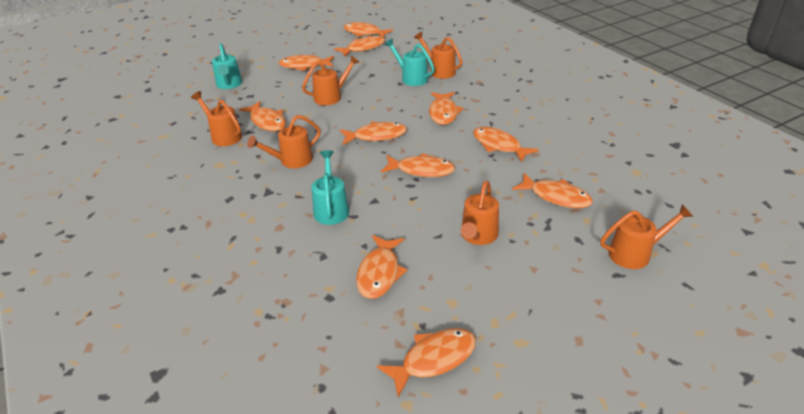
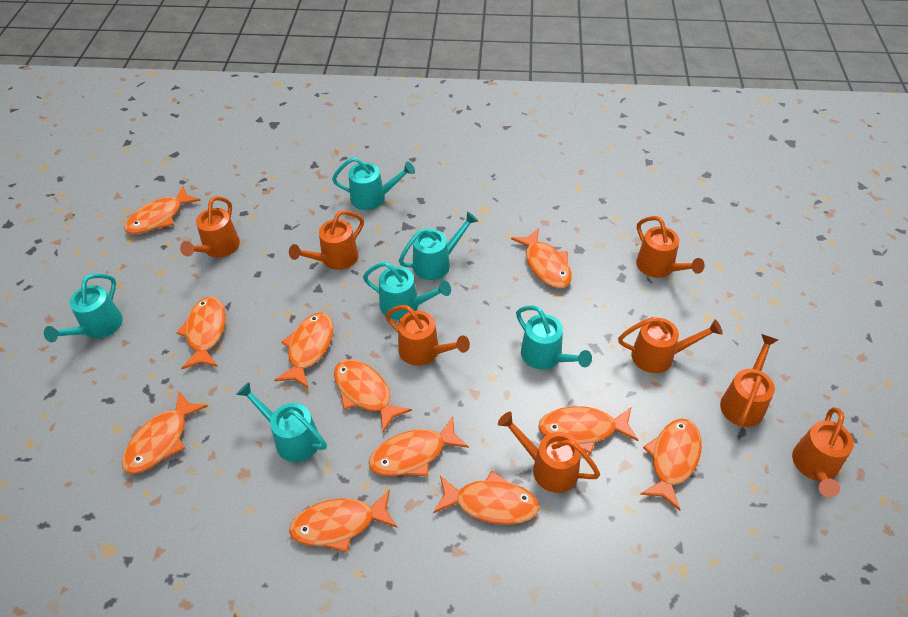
orange watering can: [191,91,242,146] [247,115,321,168] [302,56,359,105] [414,32,463,79] [461,181,499,245] [600,205,693,269] = 6 -> [180,196,240,258] [289,210,364,270] [385,305,470,366] [498,412,600,493] [618,317,723,373] [636,216,705,278] [720,334,778,427] [792,407,854,497] = 8
turquoise watering can: [212,43,242,89] [312,150,349,225] [385,39,435,86] = 3 -> [44,274,123,342] [236,382,327,462] [332,157,415,210] [363,262,451,320] [399,212,478,280] [516,305,592,370] = 6

